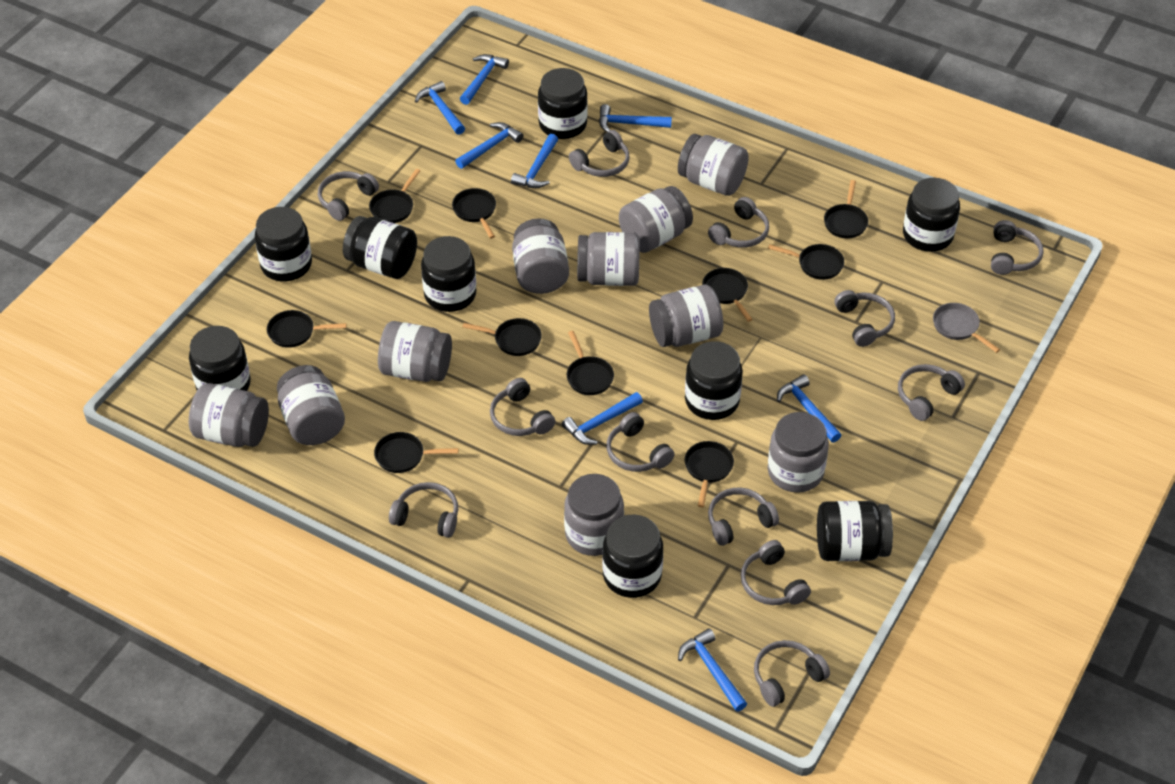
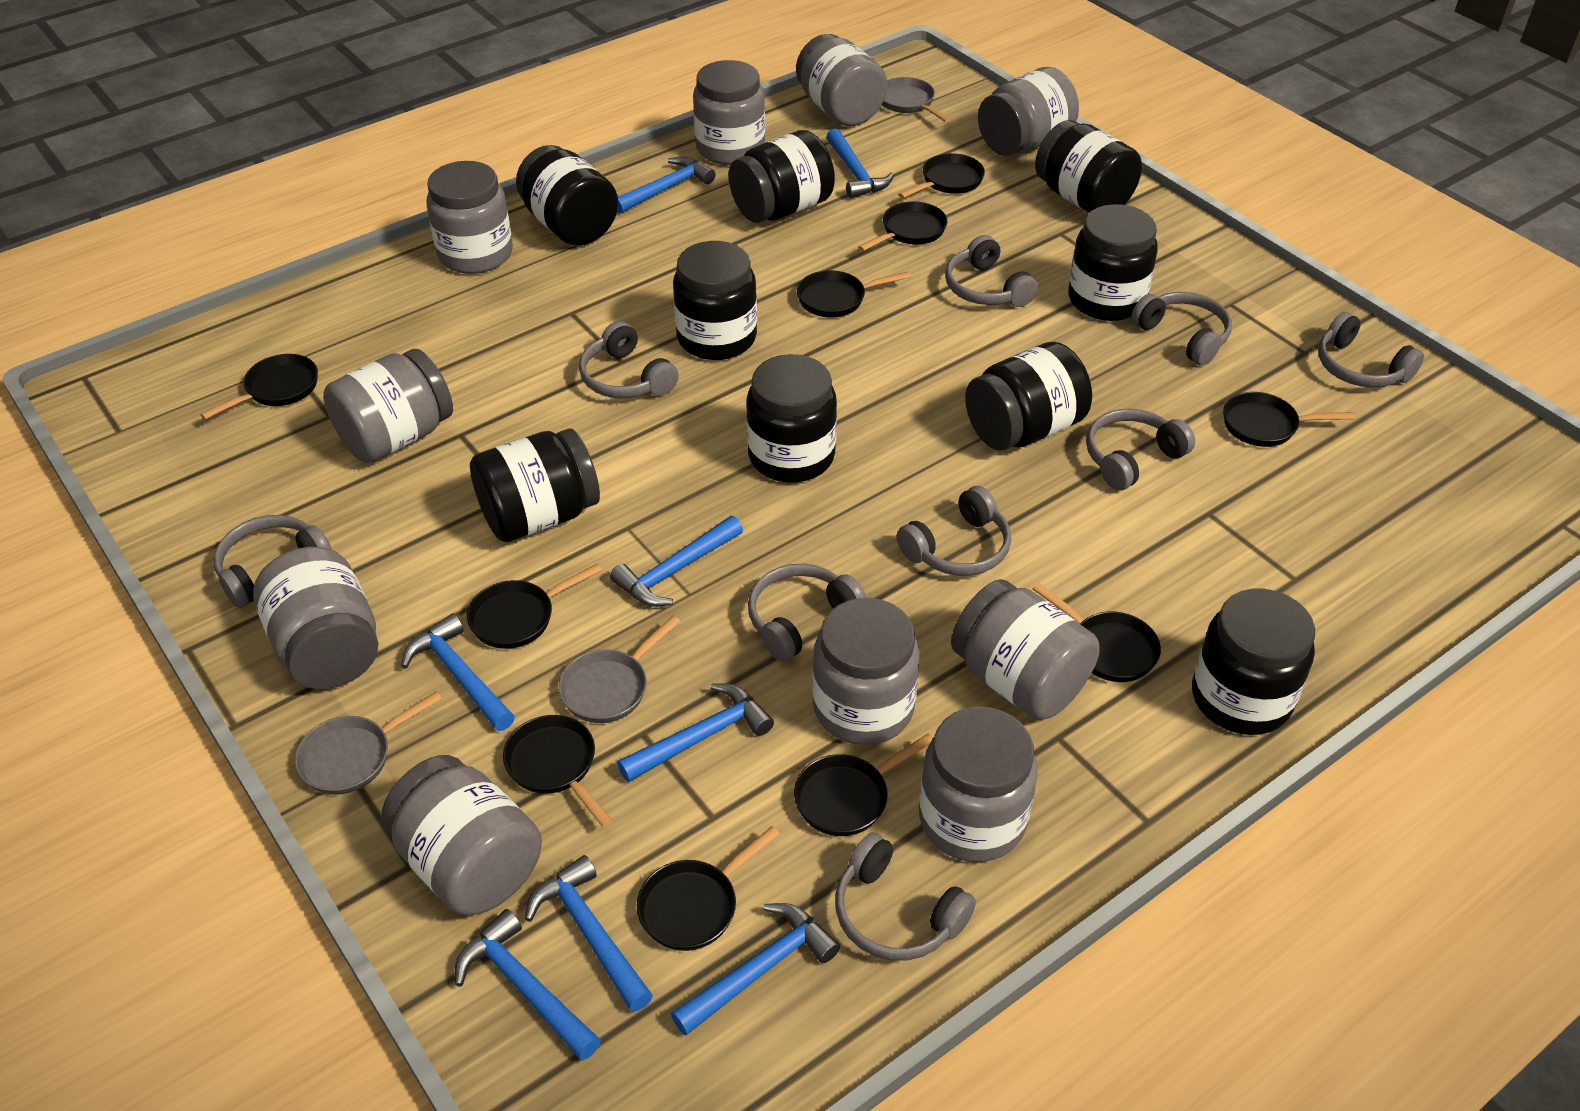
grey headphones: [318,171,379,221] [389,482,458,538] [490,378,555,436] [569,130,629,177] [607,412,675,472] [708,197,769,248] [708,488,779,546] [741,540,811,605] [754,640,830,707] [834,290,895,347] [898,364,965,421] [991,220,1043,275] = 12 -> [214,515,332,608] [579,321,678,398] [748,563,866,662] [835,833,976,961] [897,486,1011,576] [945,235,1038,307] [1086,409,1195,490] [1131,292,1232,365] [1318,312,1424,388] = 9
grey pan: [933,303,1000,353] = 1 -> [295,691,442,795] [558,616,680,723] [882,77,951,122] = 3

